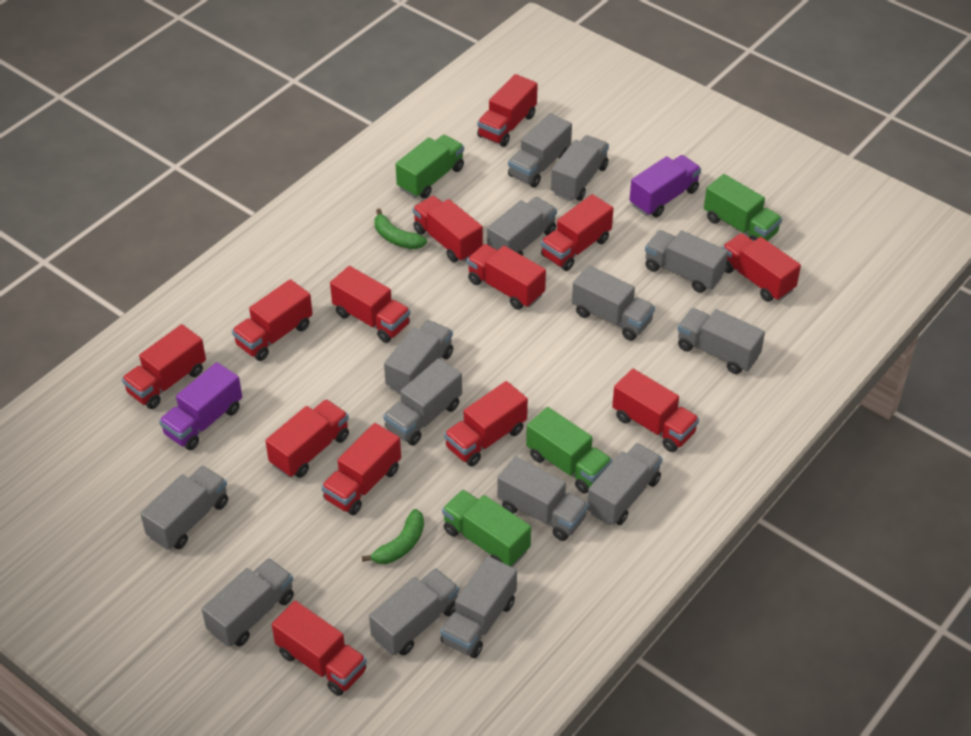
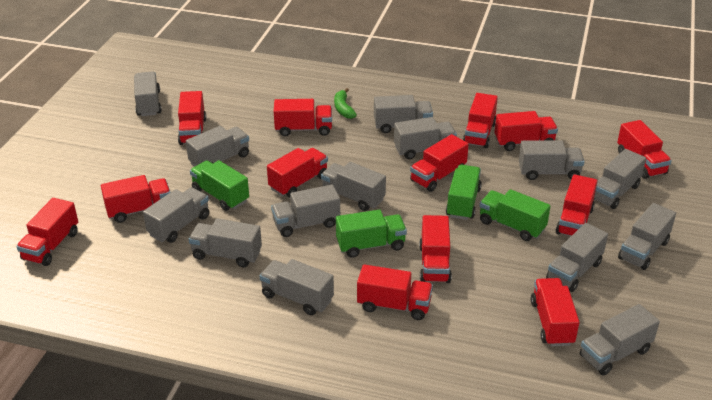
green banana: [362,509,424,564] [374,209,427,249] = 2 -> [334,88,357,119] = 1
purple truck: [159,362,242,450] [630,155,701,217] = 2 -> none = 0

